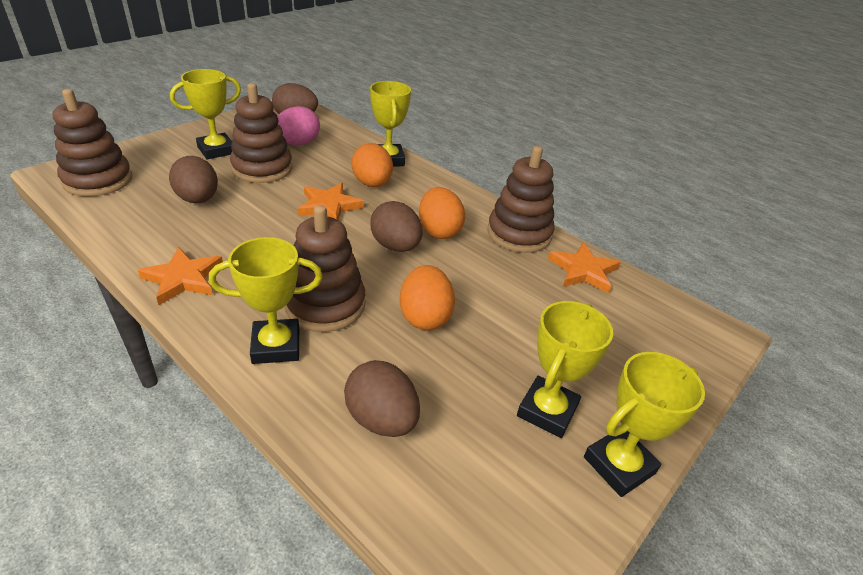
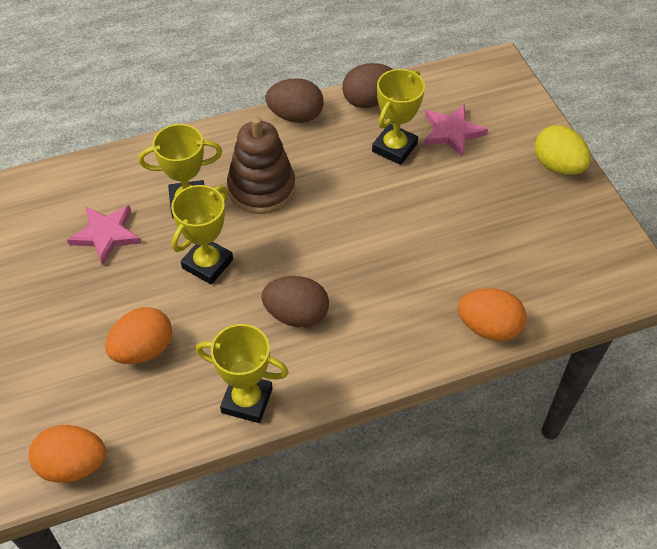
brown egg: [169,156,218,203] [272,83,318,114] [344,360,420,437] [370,201,423,252] = 4 -> [262,276,329,328] [265,78,324,123] [342,63,393,108] = 3
brown stacking toy: [52,89,132,196] [230,83,293,183] [285,205,366,332] [487,146,555,253] = 4 -> [227,116,295,214] = 1
orange star: [138,247,223,305] [298,183,364,220] [548,242,620,294] = 3 -> none = 0
pink egg: [277,106,320,145] = 1 -> none = 0
pink star: none = 0 -> [67,205,141,266] [424,104,488,158] = 2
yellow egg: none = 0 -> [535,125,591,175] = 1
yellow trophy: [170,69,241,159] [209,237,323,364] [370,81,411,167] [517,301,613,438] [584,352,705,497] = 5 -> [138,124,222,219] [171,185,233,285] [196,324,289,423] [372,69,425,165] = 4

